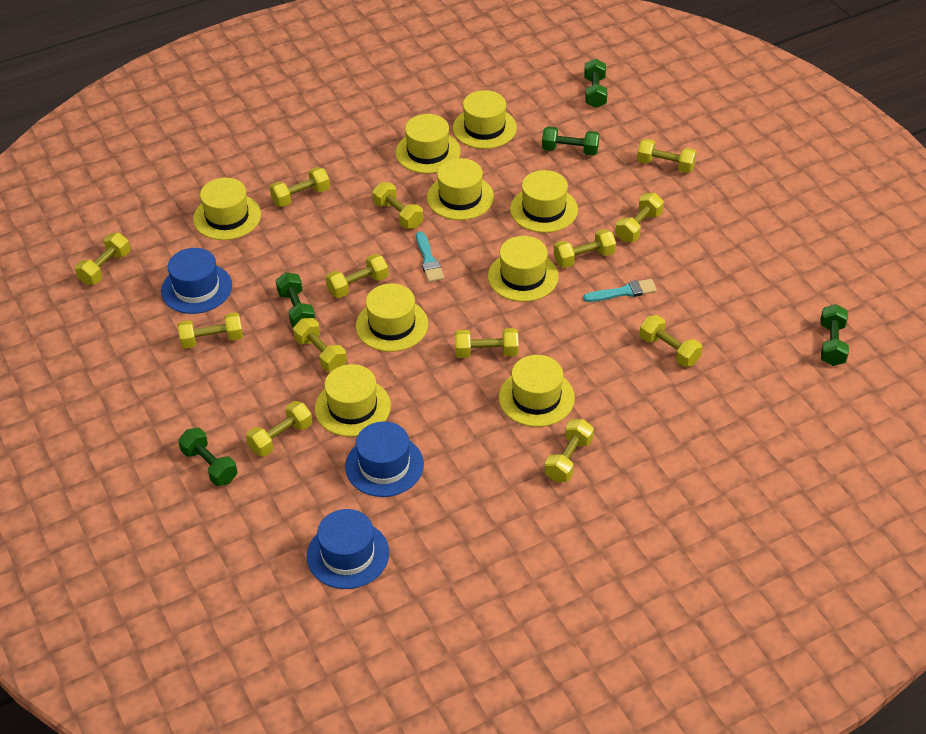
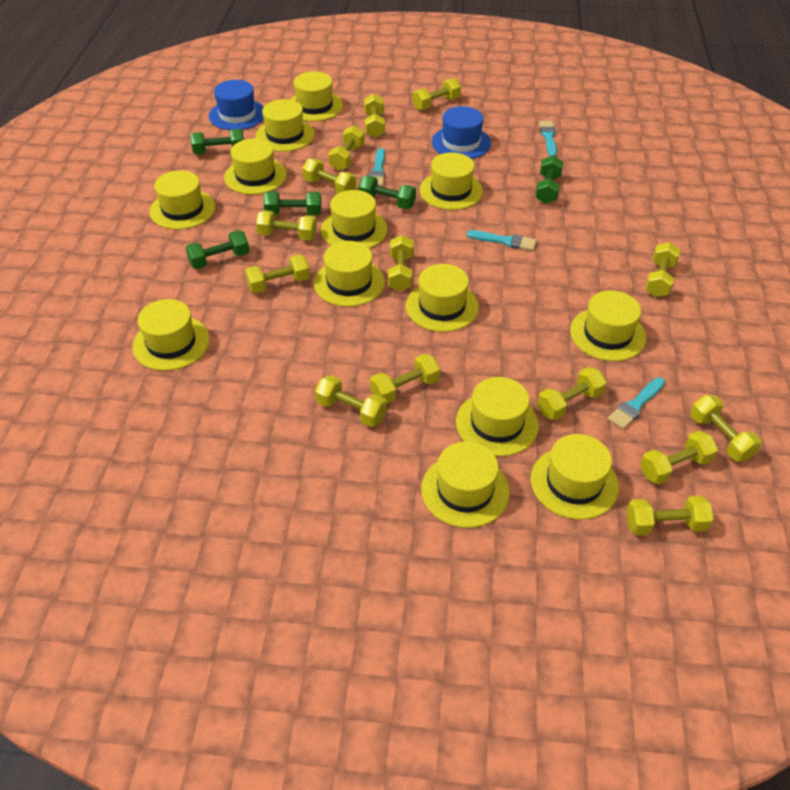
blue hat: [161,248,232,314] [307,509,389,589] [345,421,424,497] = 3 -> [209,80,264,130] [432,106,491,159] = 2
turquoise brush: [416,231,444,282] [583,279,657,302] = 2 -> [369,148,385,187] [467,230,537,251] [539,121,557,156] [608,377,665,429] = 4
yellow dumbbell: [75,233,130,285] [178,312,243,349] [246,401,313,457] [270,167,330,207] [293,318,347,372] [326,254,389,298] [372,182,424,229] [455,328,519,358] [545,419,594,482] [554,229,616,268] [616,193,664,242] [637,139,697,173] [640,315,702,367] = 13 -> [245,254,310,293] [256,210,317,241] [302,159,356,193] [315,375,387,427] [328,125,365,171] [364,94,385,138] [370,354,440,404] [388,235,414,291] [413,78,461,110] [537,367,607,420] [626,495,714,536] [640,430,718,485] [645,242,680,297] [690,395,762,462] = 14
yellow hat: [193,178,261,240] [315,364,391,437] [356,283,428,352] [396,114,461,173] [427,158,494,220] [453,90,517,149] [488,236,559,302] [499,355,575,427] [510,170,578,233] = 9 -> [132,299,210,371] [150,170,215,230] [224,138,287,195] [256,99,314,152] [290,71,343,121] [314,241,385,307] [321,190,387,248] [406,264,479,332] [419,152,483,210] [421,441,510,528] [456,377,539,456] [531,434,619,520] [570,290,646,361] = 13

